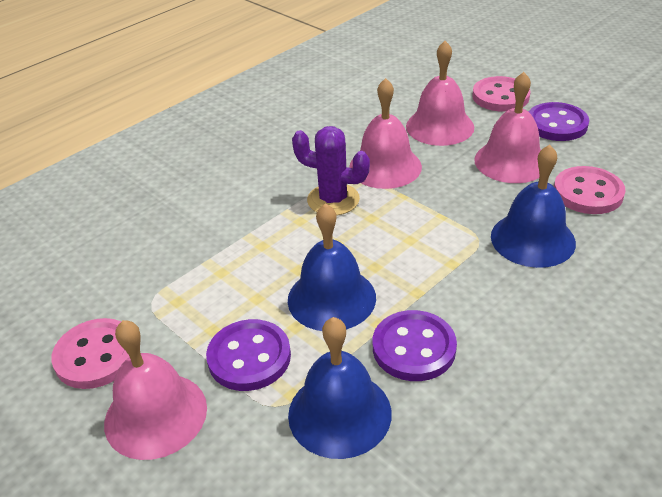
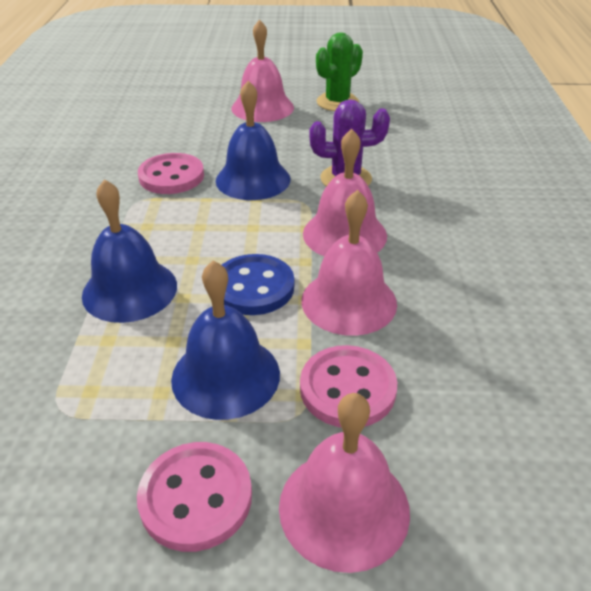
blue button: none = 0 -> [222,254,294,315] = 1
green cactus: none = 0 -> [316,32,363,111] = 1
purple button: [206,319,291,391] [373,310,457,381] [529,102,589,141] = 3 -> none = 0

